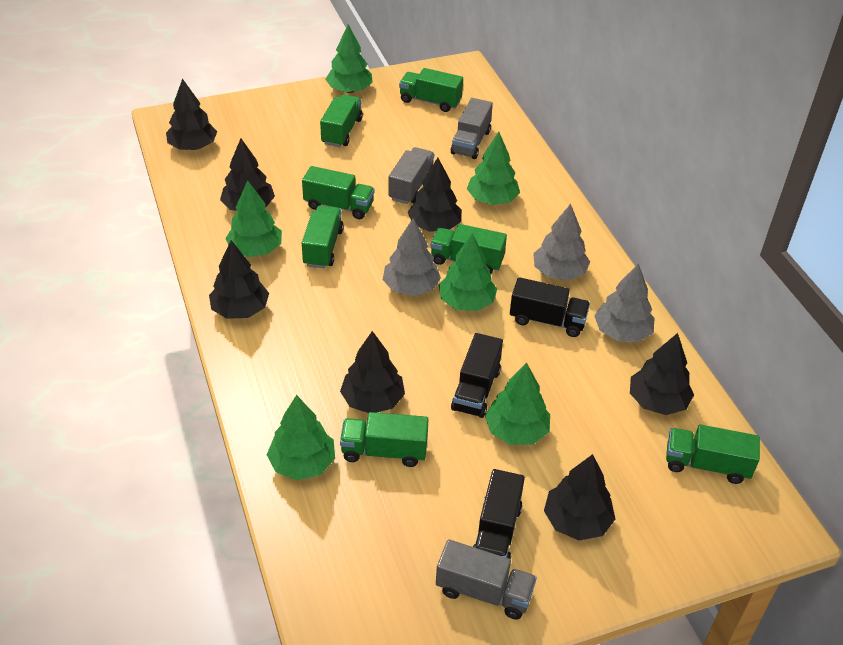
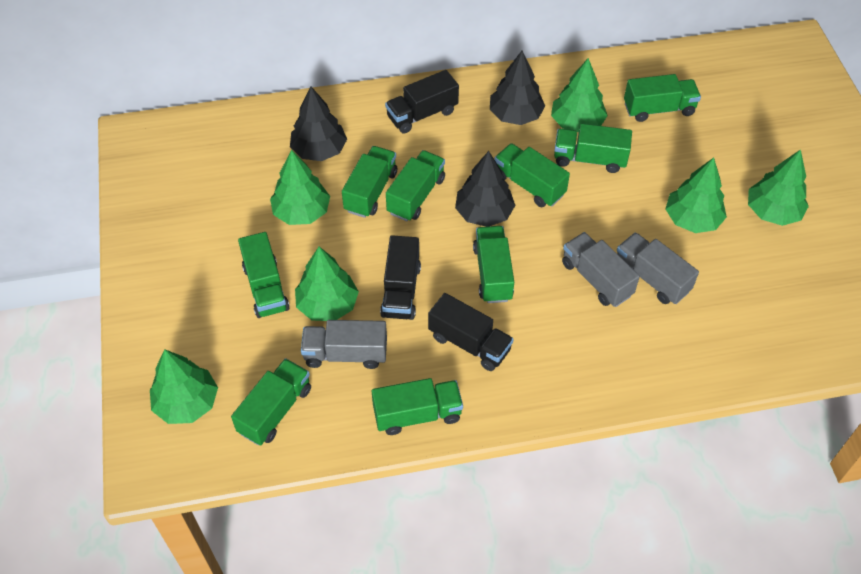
black tree: [166,78,217,150] [209,240,269,319] [220,138,275,211] [340,331,405,413] [408,158,462,232] [544,454,615,541] [630,333,694,415] = 7 -> [290,87,347,161] [455,151,516,227] [490,51,545,125] = 3
green truck: [302,166,374,219] [302,205,344,268] [320,94,363,147] [340,412,428,467] [399,68,463,112] [431,224,507,274] [666,424,760,484] = 7 -> [231,358,311,446] [238,232,290,318] [342,146,397,218] [372,378,463,435] [386,150,445,221] [473,226,514,303] [494,143,570,207] [554,124,632,173] [624,74,701,122] = 9
grey tree: [383,218,441,296] [533,204,590,281] [594,263,655,342] = 3 -> none = 0

